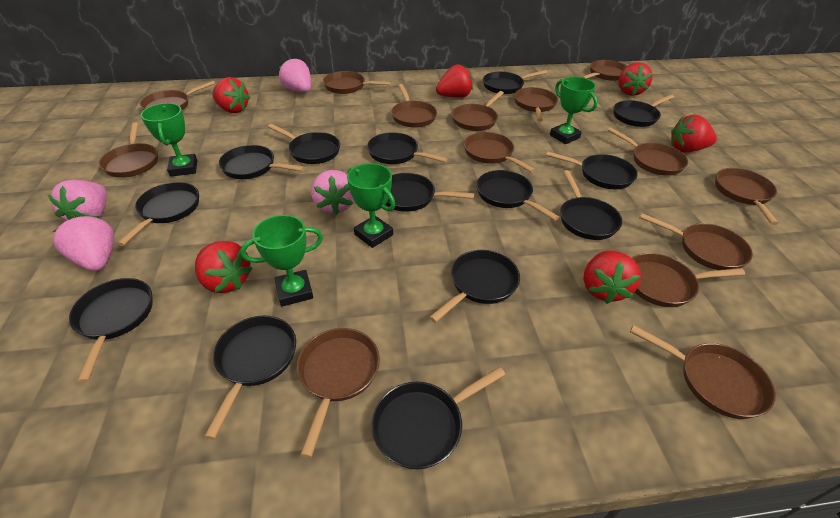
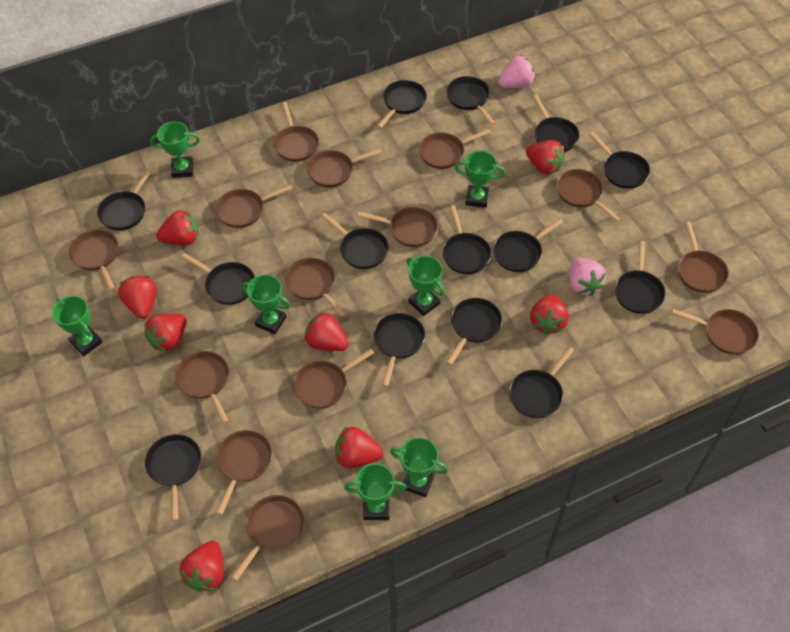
green trophy: [141,103,197,177] [240,215,323,307] [347,163,395,248] [550,77,598,144] = 4 -> [52,296,103,356] [150,121,200,178] [242,274,290,334] [344,463,407,520] [390,437,448,497] [406,256,444,316] [455,150,505,208] = 7
pink strawberry: [48,180,107,221] [53,216,114,271] [279,58,311,93] [311,170,354,215] = 4 -> [498,55,535,88] [569,258,606,296] = 2
red strawberry: [195,241,253,293] [212,77,250,113] [436,64,473,98] [584,251,641,304] [619,62,653,96] [671,115,717,153] = 6 -> [118,276,156,319] [144,313,187,352] [156,209,199,246] [180,541,224,592] [304,311,349,351] [335,427,383,468] [526,140,565,174] [530,294,569,335] = 8

